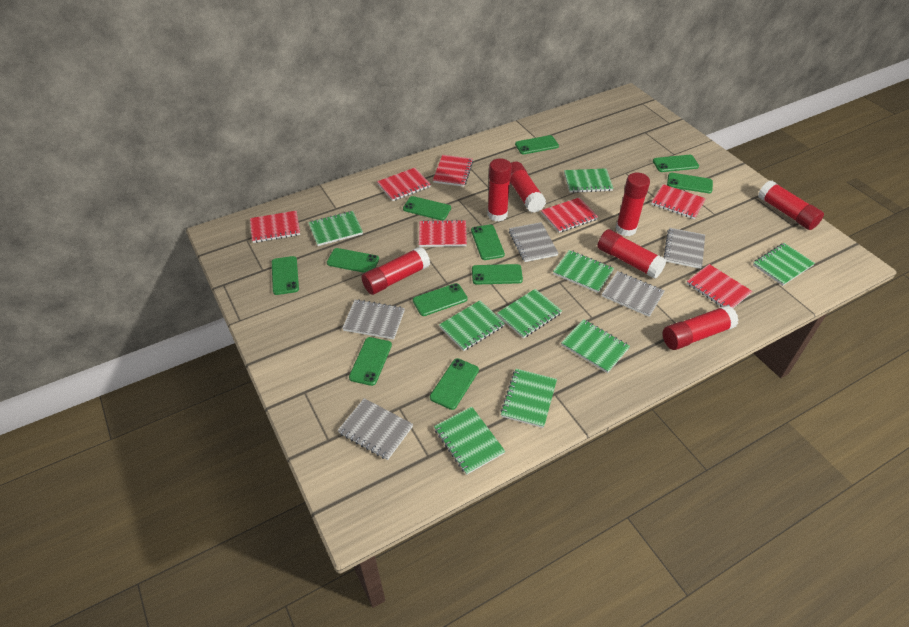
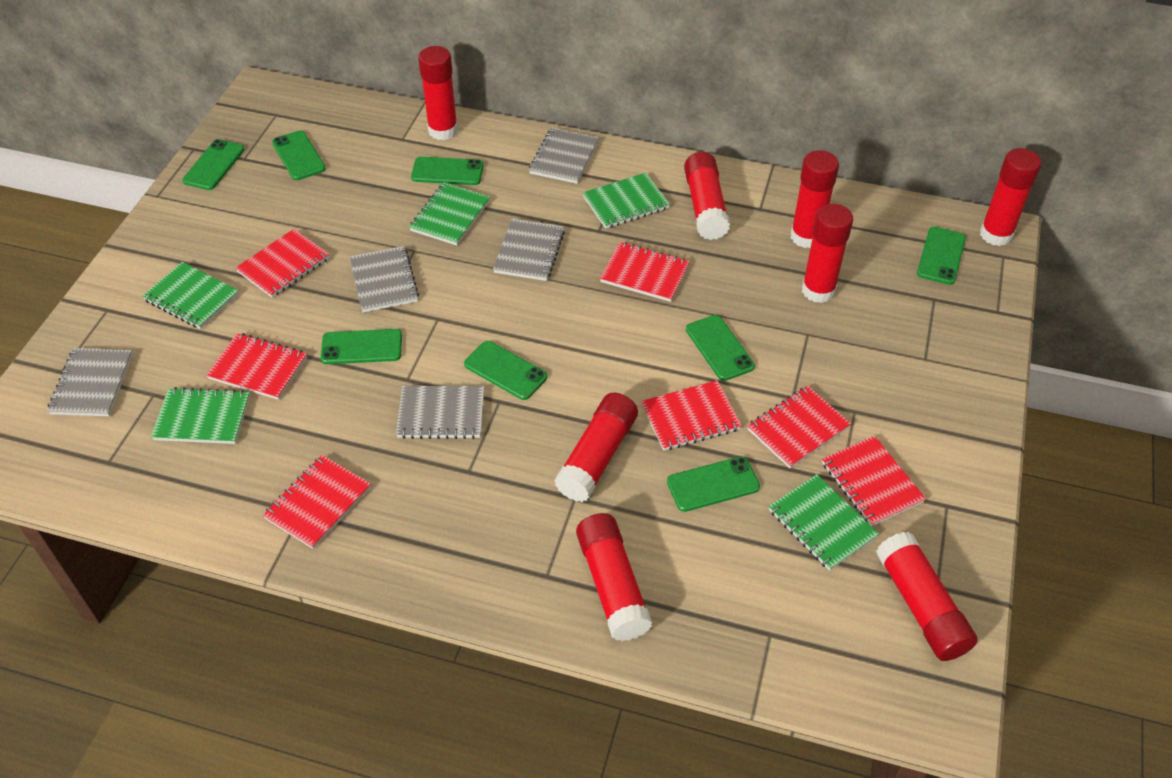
green notebook: [308,211,363,246] [434,406,505,475] [439,300,505,351] [497,289,562,338] [500,369,557,428] [553,250,614,293] [561,319,630,373] [564,168,613,193] [753,243,815,286] = 9 -> [142,262,239,329] [151,387,250,444] [409,183,490,246] [583,173,670,229] [769,474,879,571] = 5
green phone: [272,256,299,295] [327,248,379,273] [349,337,392,386] [403,196,451,220] [413,283,468,316] [430,358,479,410] [471,225,505,260] [472,264,523,285] [515,135,559,154] [653,155,699,172] [667,173,713,193] = 11 -> [182,139,244,190] [272,131,326,180] [321,329,402,364] [411,157,484,185] [464,341,547,400] [667,456,760,512] [686,315,755,381] [917,227,966,285] = 8
red glue stick: [362,247,430,295] [488,158,512,222] [510,162,546,213] [597,229,667,279] [616,172,650,236] [663,305,739,350] [758,180,824,230] = 7 -> [418,46,458,140] [554,393,638,502] [576,513,652,641] [684,152,730,240] [791,150,839,248] [802,204,853,303] [876,532,978,661] [980,148,1041,246] = 8

